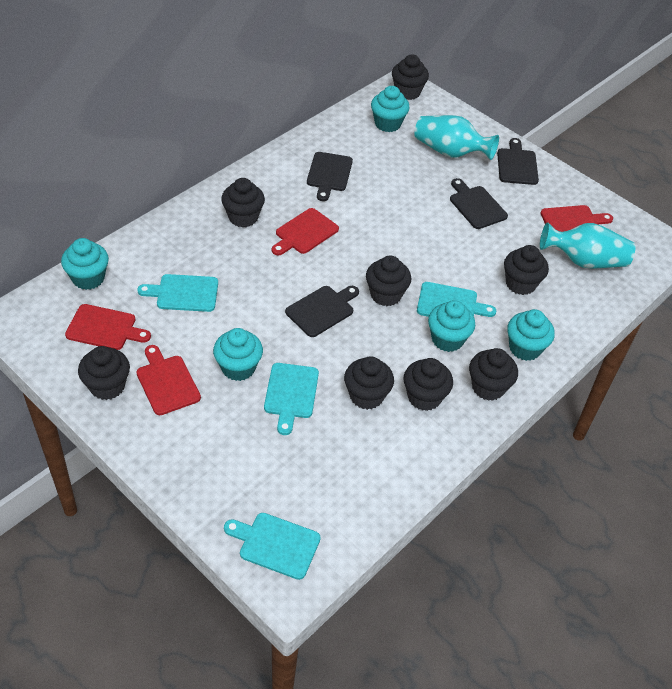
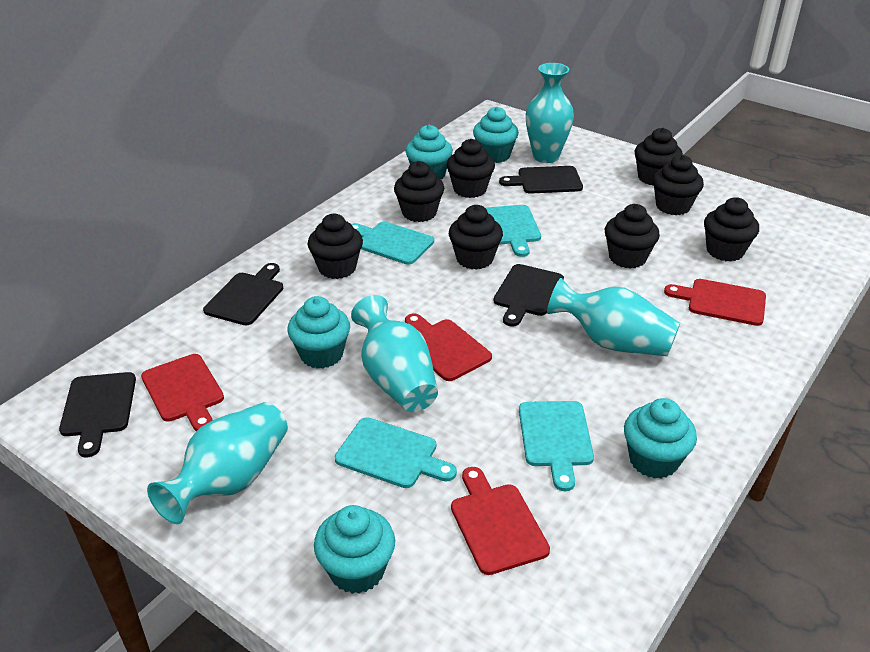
turquoise vase: [414,115,499,160] [540,222,635,269] = 2 -> [147,402,288,524] [351,295,438,412] [526,63,574,163] [547,278,680,356] = 4

